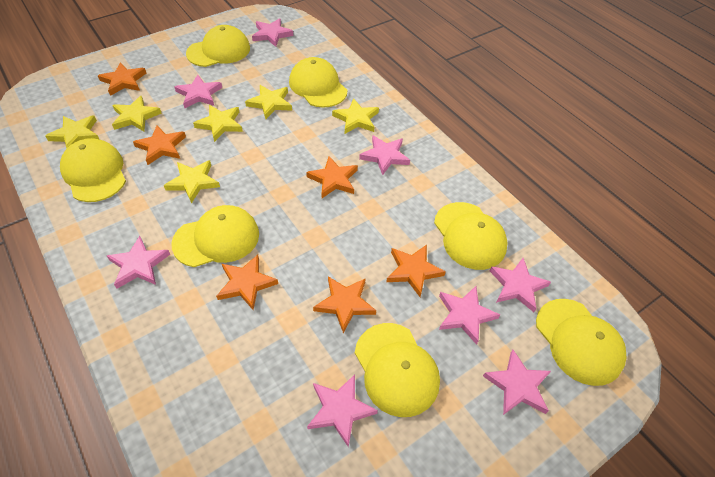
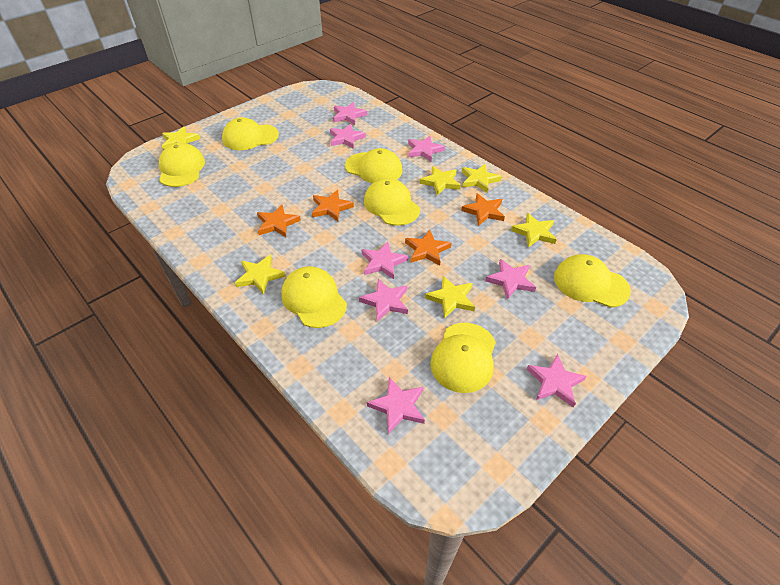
orange star: [98,62,146,96] [133,125,186,165] [216,255,278,310] [306,156,358,198] [313,277,376,333] [386,245,446,297] = 6 -> [257,204,301,237] [312,190,354,221] [405,230,451,266] [461,193,505,226] = 4

